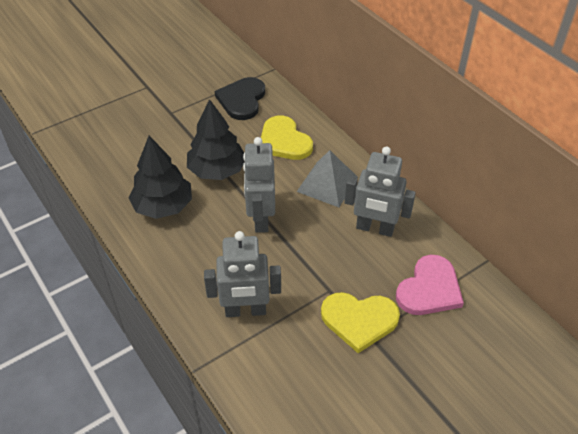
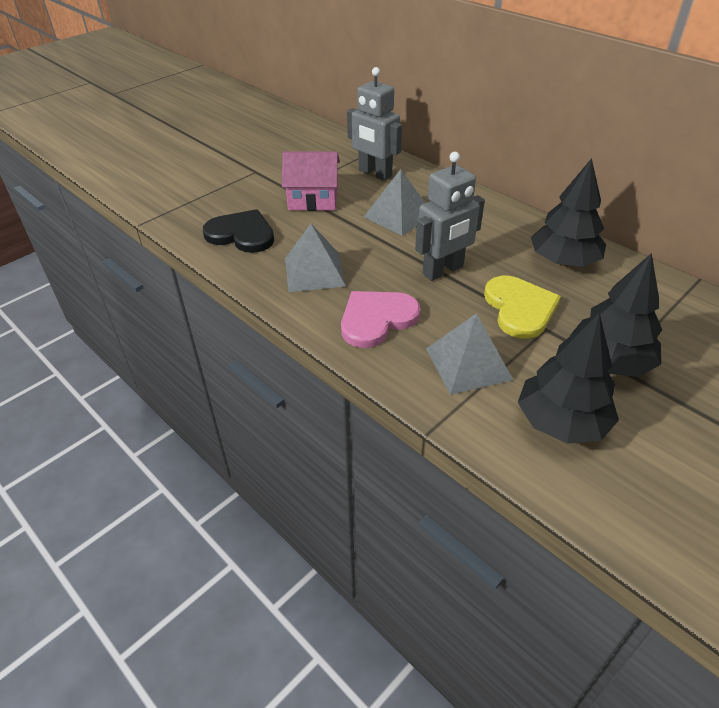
black tree: [129,136,192,219] [187,99,245,180] = 2 -> [518,312,619,444] [531,158,606,267] [570,253,662,377] = 3
grey pyramid: [297,150,358,207] = 1 -> [285,224,346,292] [364,169,425,236] [426,313,513,395] = 3
grey robot: [204,231,281,317] [243,137,275,233] [345,147,416,237] = 3 -> [347,67,402,181] [415,152,485,281] = 2
pink house: none = 0 -> [282,151,340,211] = 1
yellow heart: [261,115,313,160] [321,292,400,353] = 2 -> [484,276,561,339] = 1

